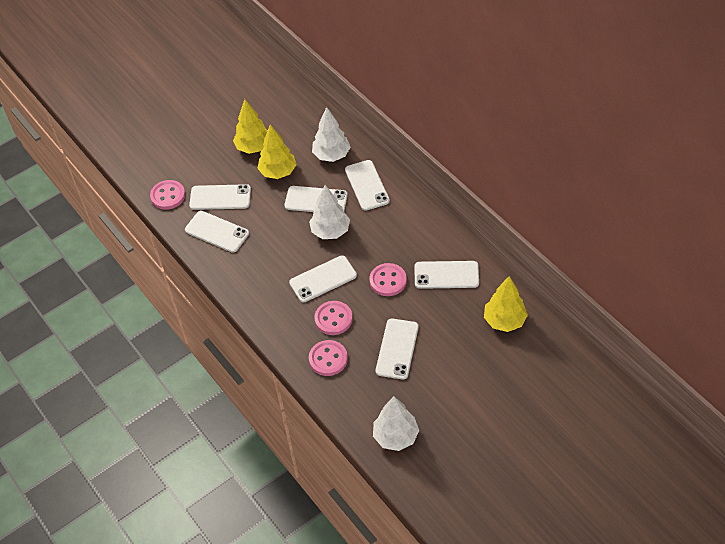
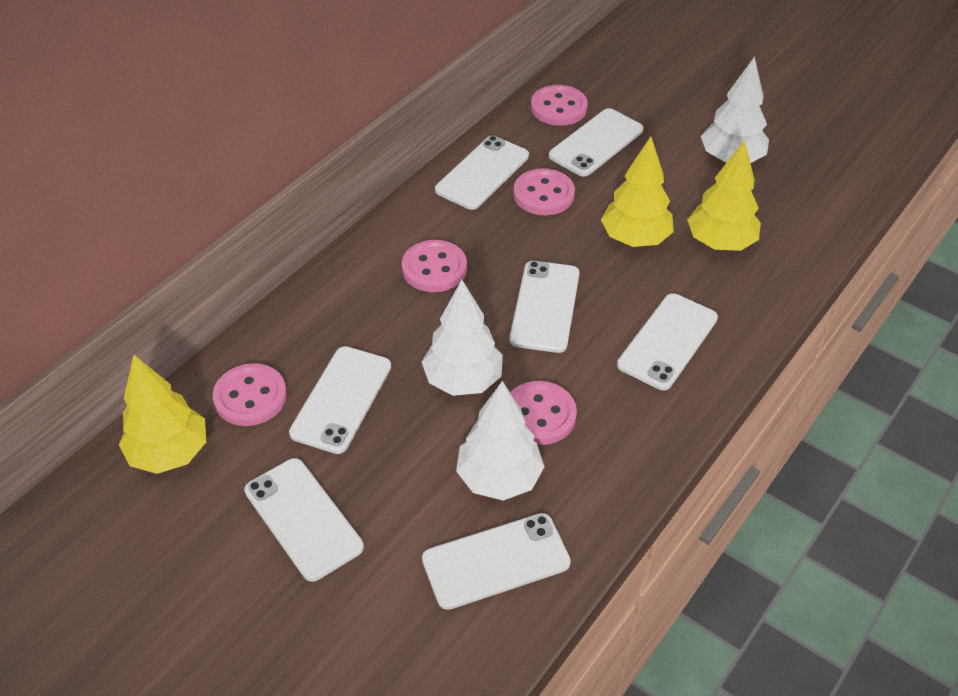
pink button: [150,180,185,210] [309,340,348,376] [314,301,353,335] [369,263,407,296] = 4 -> [213,363,287,426] [402,240,467,292] [510,381,577,445] [513,168,575,215] [531,85,588,126] = 5

